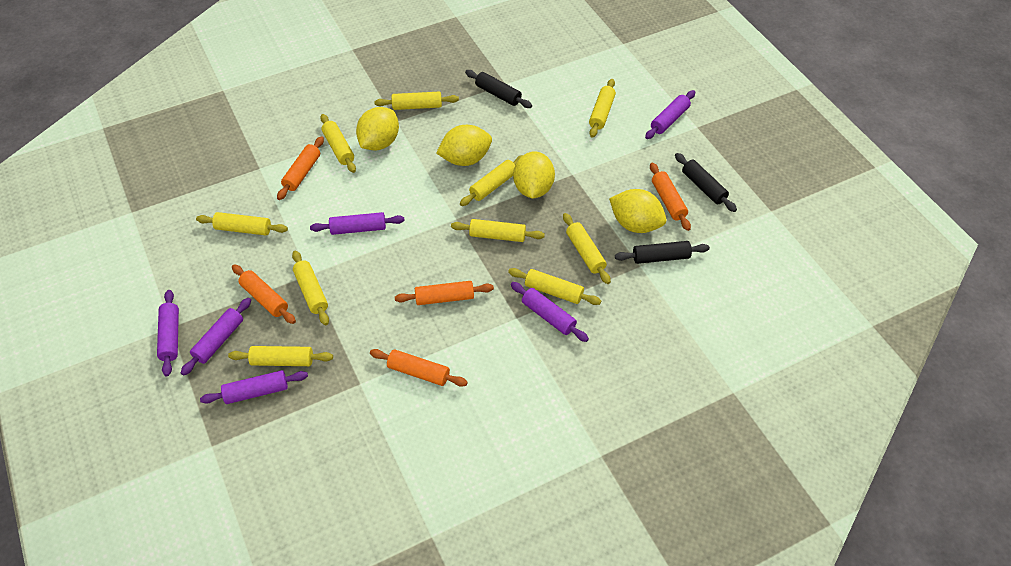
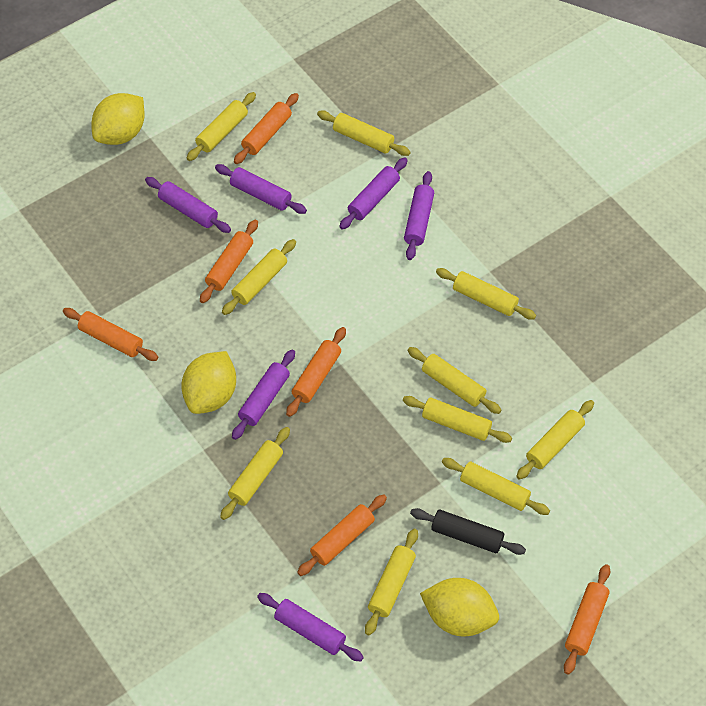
black rolling pin: [465,70,532,108] [615,241,710,264] [675,153,737,212] = 3 -> [410,508,526,555] = 1
orange rolling pin: [232,264,296,324] [277,136,324,200] [370,349,468,387] [395,281,494,305] [650,162,691,231] = 5 -> [63,308,158,361] [200,220,258,303] [234,93,299,164] [286,327,346,417] [297,494,387,576] [564,564,610,675] = 6
yellow lemon: [356,107,399,150] [436,125,492,166] [513,151,555,199] [609,189,666,233] = 4 -> [91,93,145,145] [181,351,236,414] [420,578,499,636] = 3

